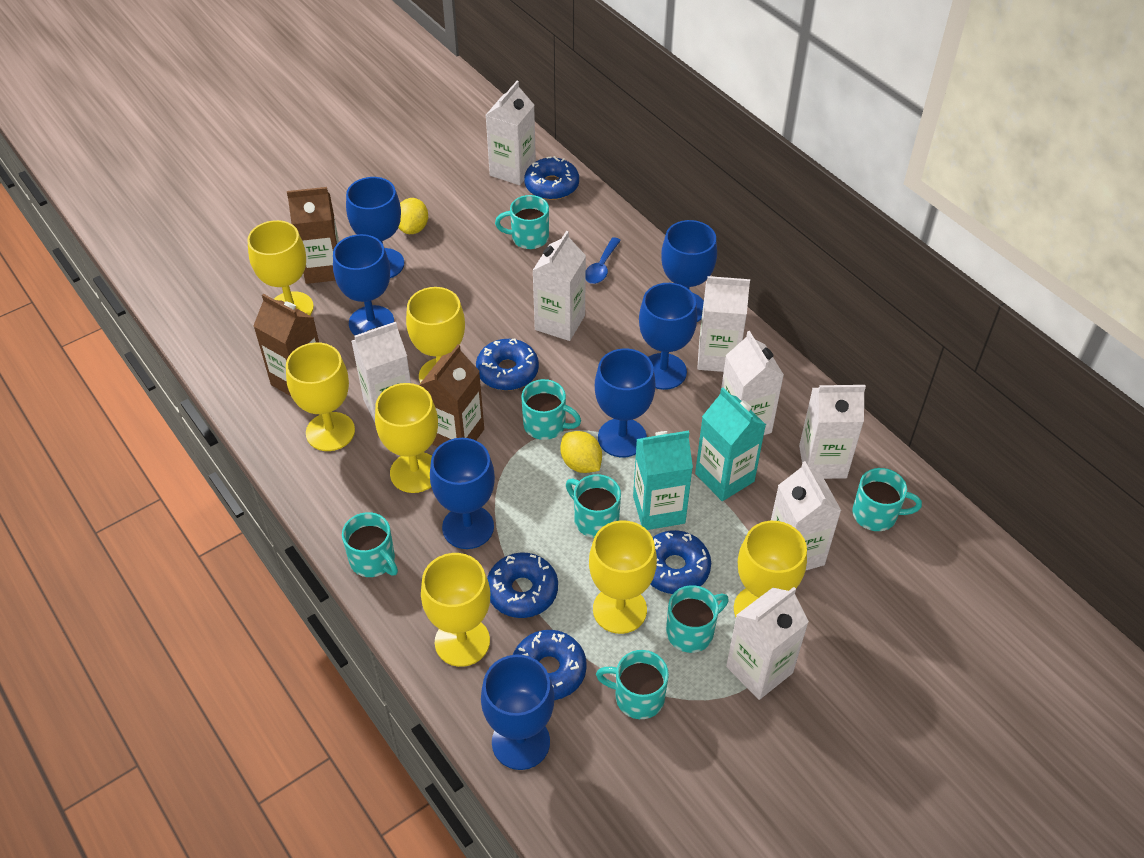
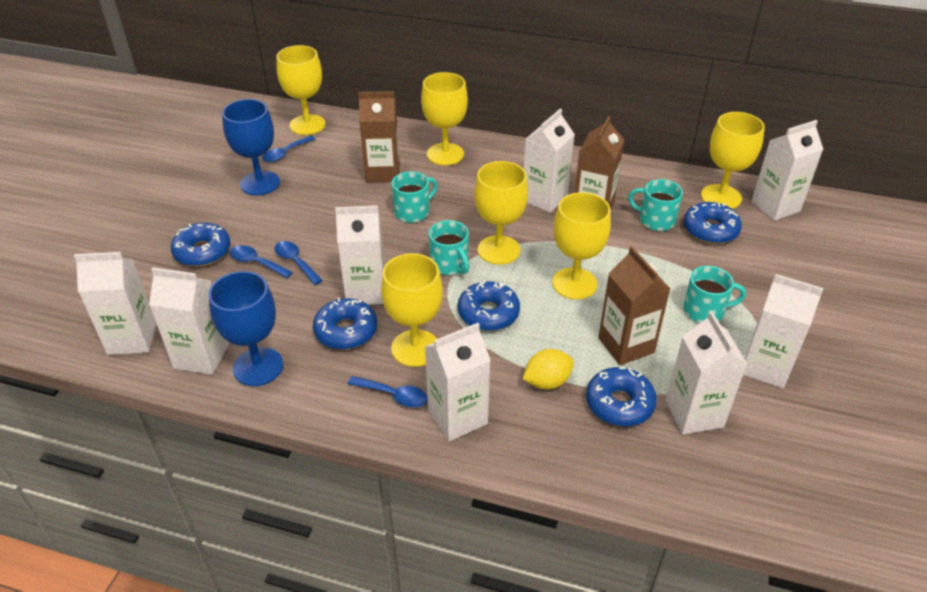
blue goblet: [333,234,394,335] [346,177,404,278] [430,438,495,549] [481,655,554,770] [595,348,656,457] [639,283,697,390] [661,220,717,322] = 7 -> [209,271,283,386] [222,99,280,195] = 2
blue spoon: [586,237,621,284] = 1 -> [230,245,293,278] [262,136,315,162] [275,241,323,285] [348,376,428,408] = 4
turquoise carton: [633,431,693,530] [695,388,766,501] = 2 -> none = 0
turquoise mug: [342,512,398,577] [495,195,549,249] [521,379,581,440] [566,474,621,538] [596,650,669,719] [666,585,729,653] [852,468,922,531] = 7 -> [391,171,438,223] [429,220,469,275] [628,179,683,231] [683,266,746,323] = 4
yellow goblet: [247,220,314,315] [286,342,355,451] [375,383,438,493] [406,287,465,383] [421,553,490,667] [589,520,657,634] [734,521,807,617] = 7 -> [276,45,326,135] [381,253,443,367] [421,72,468,165] [474,161,528,265] [552,192,611,299] [701,112,765,209] = 6
yellow lemon: [398,198,428,234] [560,431,602,473] = 2 -> [523,349,574,389] = 1

